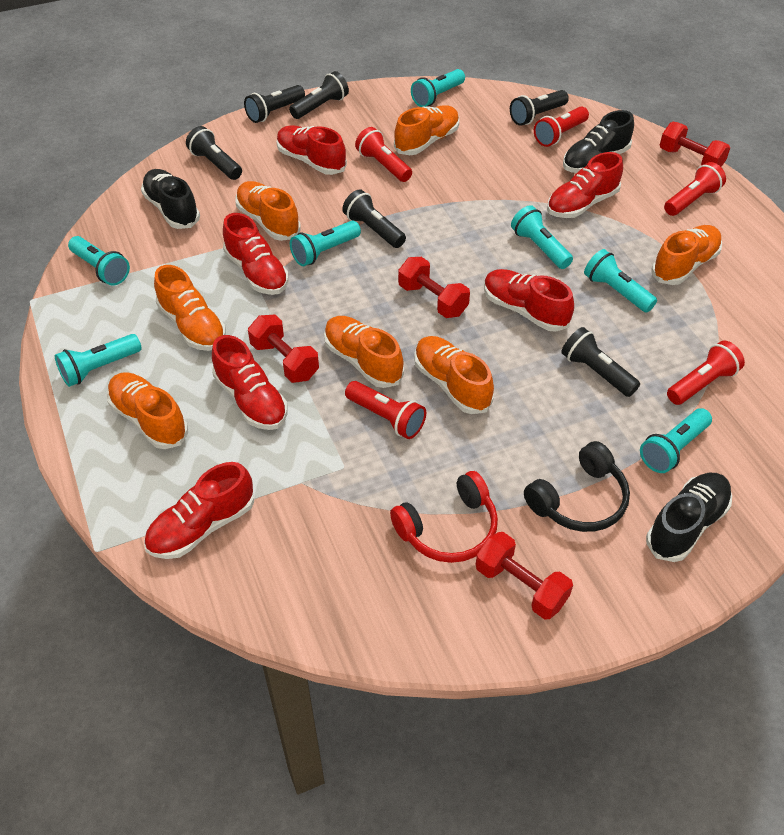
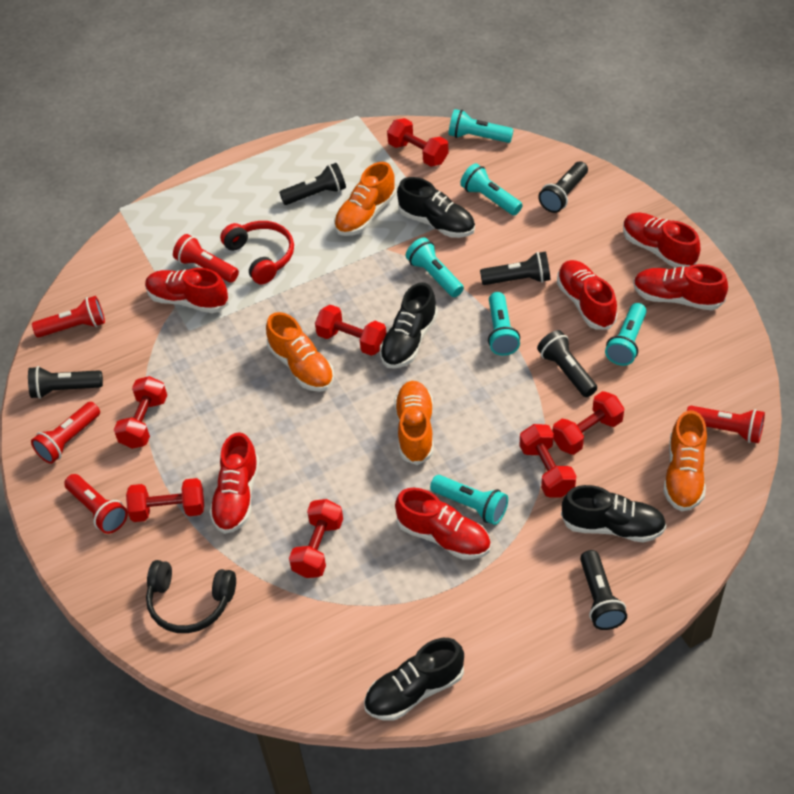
black shoe: [141,169,200,229] [563,110,634,173] [646,473,732,562] = 3 -> [364,638,464,721] [380,282,438,368] [397,177,475,238] [561,485,666,543] = 4
orange shoe: [107,372,188,449] [154,265,226,351] [236,181,301,241] [324,316,404,388] [394,105,459,155] [414,336,494,414] [652,225,722,285] = 7 -> [266,312,334,392] [334,162,396,236] [394,381,434,465] [663,410,707,511] = 4
red dumbbell: [248,315,319,383] [398,257,470,318] [476,532,573,620] [660,122,730,167] = 4 -> [114,376,167,449] [126,478,204,522] [289,499,343,578] [315,305,386,356] [387,118,448,167] [520,424,576,497] [553,391,625,455] = 7
turquoise flashlight: [55,334,141,387] [68,236,130,286] [290,221,361,266] [411,69,465,107] [511,205,573,269] [584,249,657,313] [640,408,712,473] = 7 -> [406,237,464,297] [430,475,508,525] [449,109,514,143] [460,163,523,215] [488,292,520,356] [605,303,647,366] = 6

